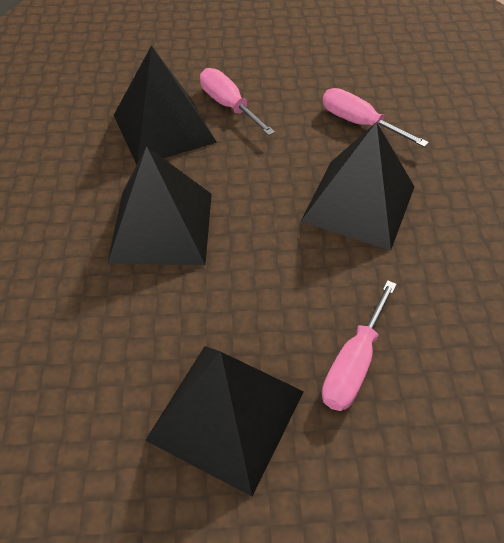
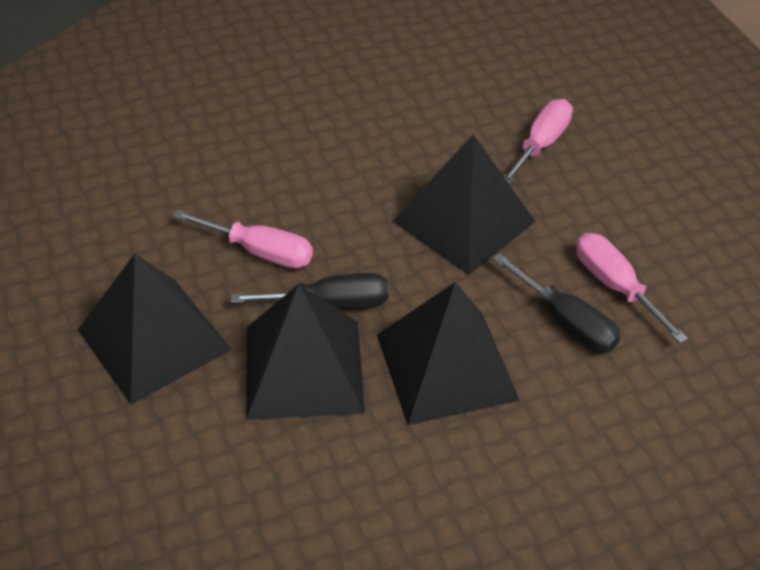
black screwdriver: none = 0 -> [231,273,388,309] [492,253,621,353] = 2

